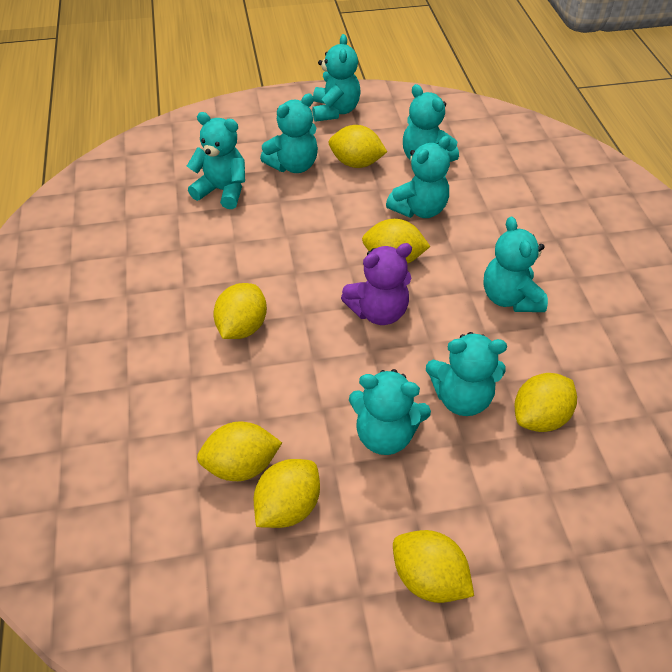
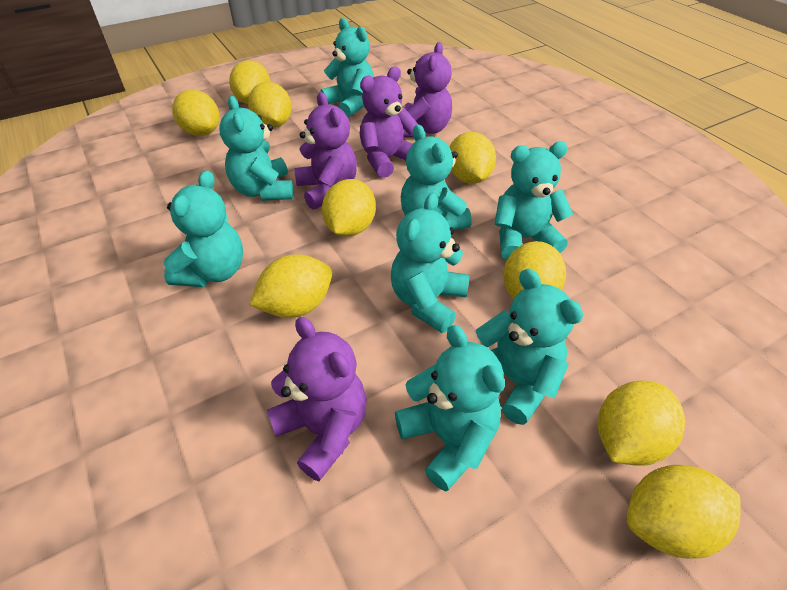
purple teddy bear: [341,243,412,325] = 1 -> [267,317,367,481] [294,92,357,210] [360,67,419,178] [403,42,452,138] = 4
yellow lemon: [197,422,282,481] [213,283,267,339] [254,459,320,528] [329,125,387,168] [362,219,430,264] [393,530,474,603] [515,373,577,432] = 7 -> [172,90,219,136] [229,60,270,104] [248,82,292,128] [249,254,332,318] [322,179,376,237] [449,132,496,184] [503,241,566,299] [598,381,685,466] [627,465,741,558] = 9

